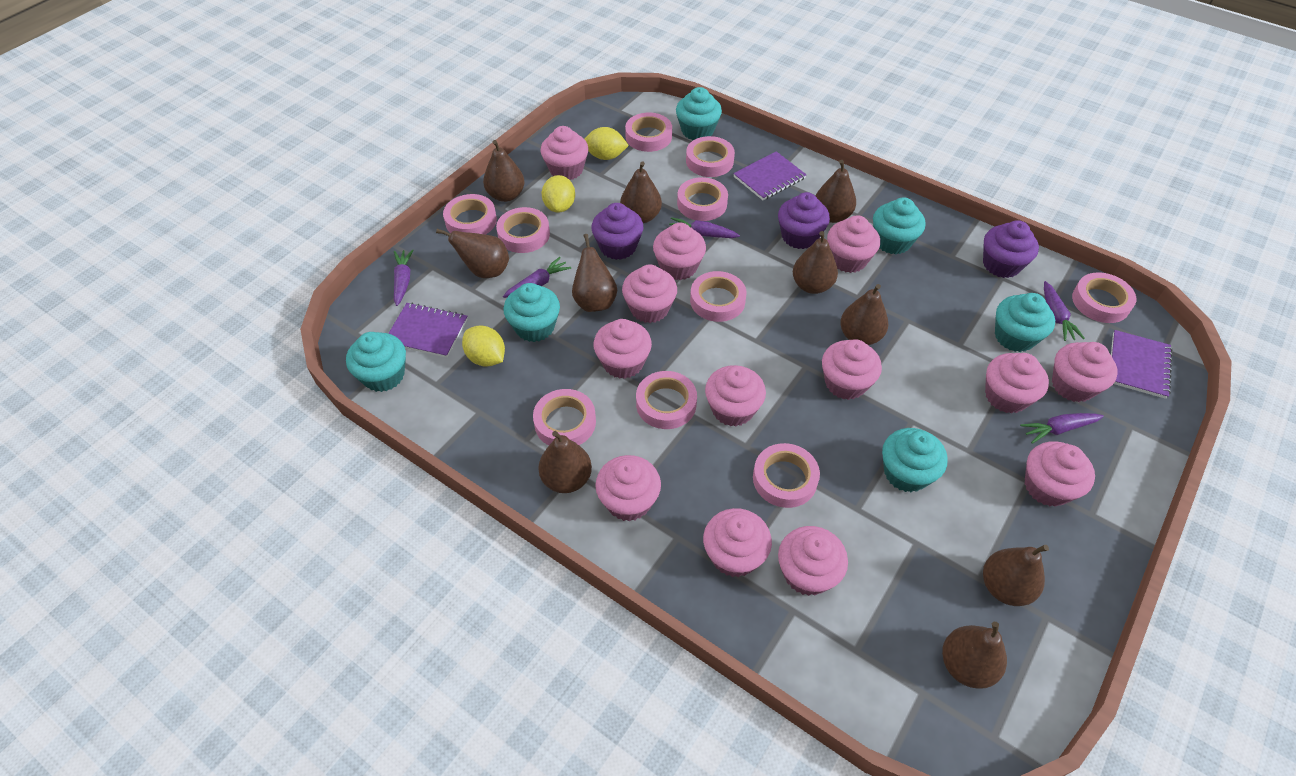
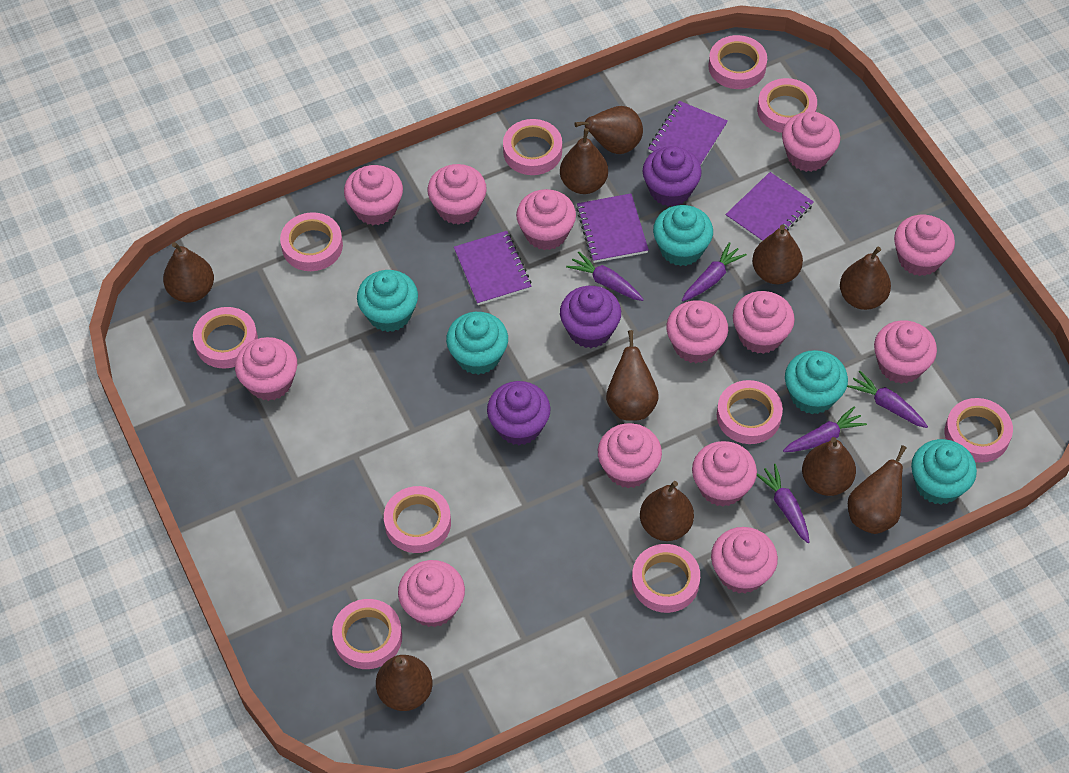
purple notebook: [388,303,467,358] [733,151,807,200] [1111,330,1173,399] = 3 -> [454,231,532,305] [576,194,649,263] [648,101,728,166] [725,172,814,242] = 4
turquoise cupcake: [346,332,406,392] [503,283,560,342] [676,87,722,140] [873,197,926,254] [882,428,948,492] [995,293,1055,352] = 6 -> [357,270,418,332] [446,312,508,375] [653,205,713,266] [785,350,848,414] [911,439,977,505] = 5
yellow lemon: [462,326,505,367] [542,175,575,213] [585,127,629,160] = 3 -> none = 0

